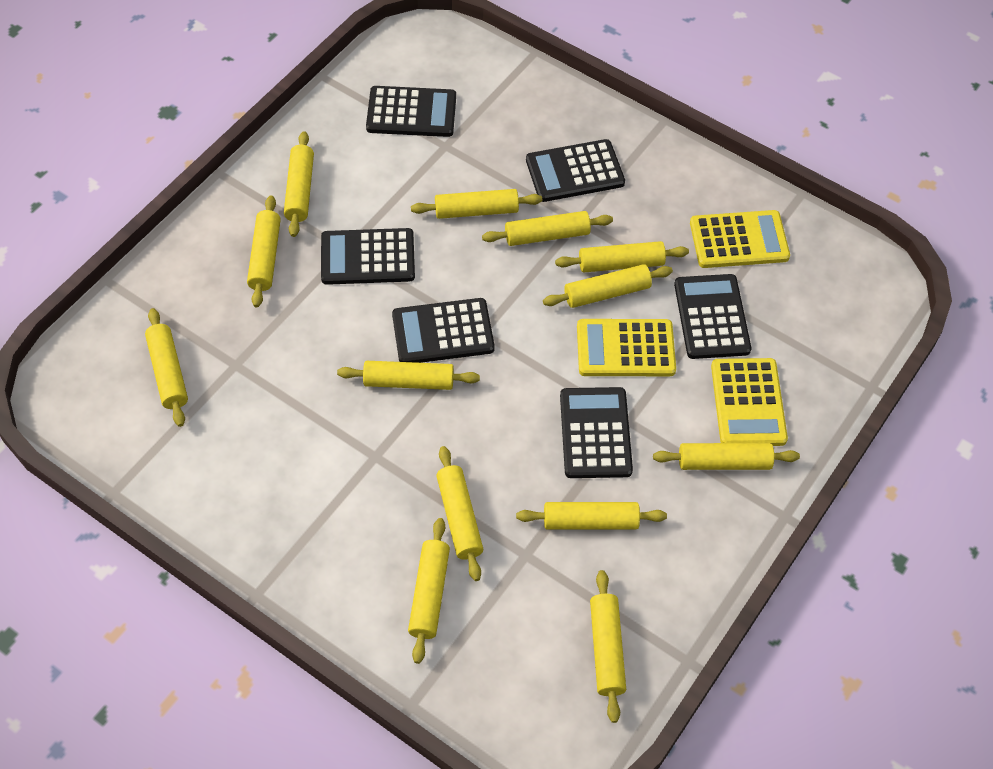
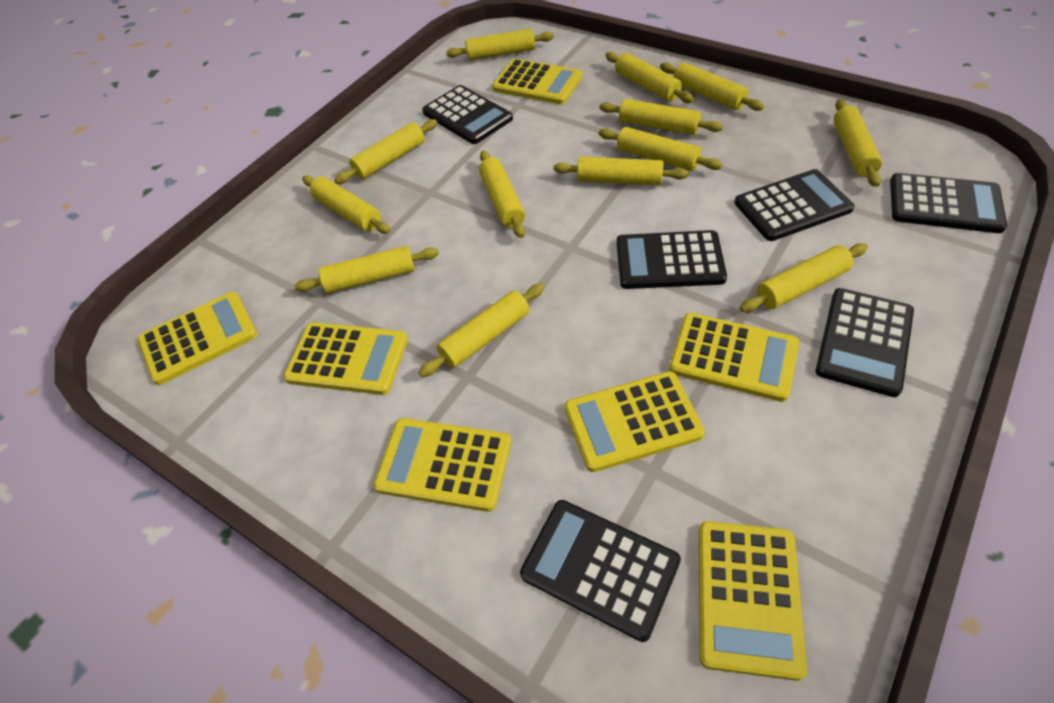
yellow calculator: [577,319,676,376] [690,210,790,268] [711,358,788,446] = 3 -> [138,292,257,385] [283,322,408,395] [374,418,511,512] [492,59,582,104] [564,371,705,472] [669,313,799,402] [698,521,807,681] = 7

